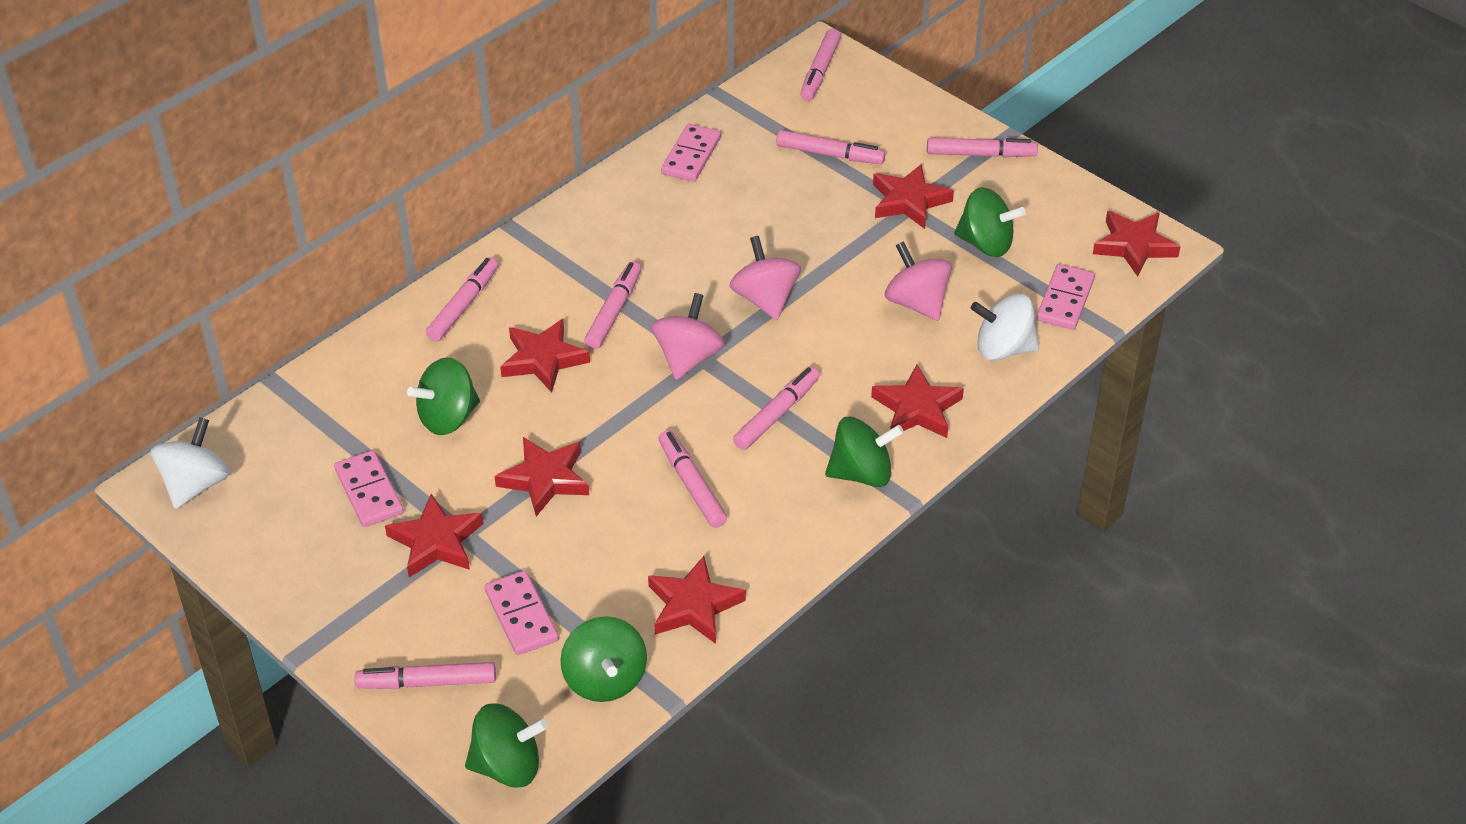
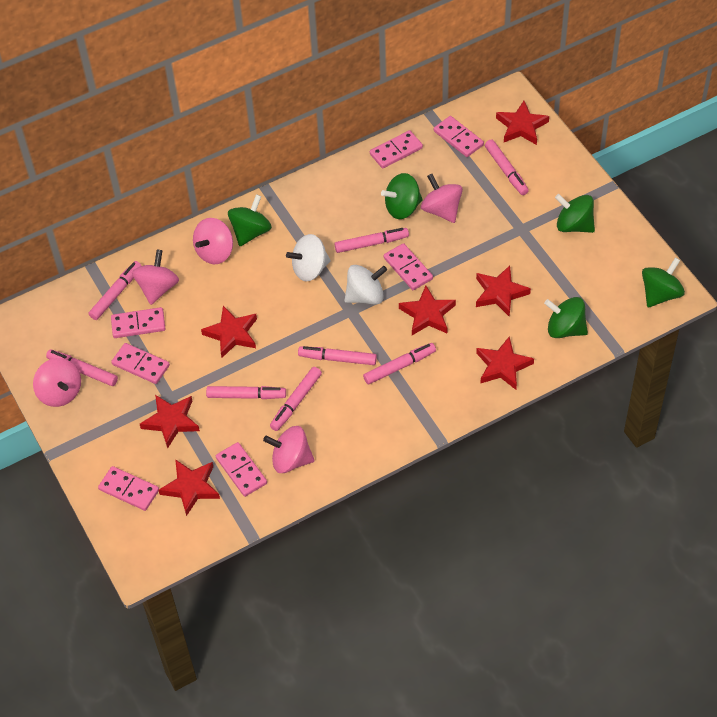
pink domino: [334,450,404,527] [484,571,559,655] [661,124,721,182] [1037,264,1095,330] = 4 -> [98,466,159,511] [111,307,165,338] [111,343,170,384] [216,442,267,497] [370,130,423,169] [384,243,433,290] [434,116,484,157] = 7
pink spinning top: [651,293,725,380] [730,236,801,320] [885,241,952,321] = 3 -> [33,358,81,407] [132,249,179,305] [193,218,233,264] [263,426,314,473] [421,174,463,223] = 5

